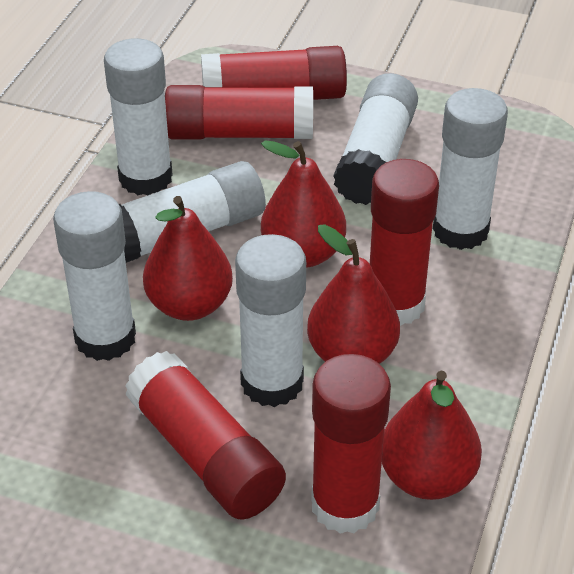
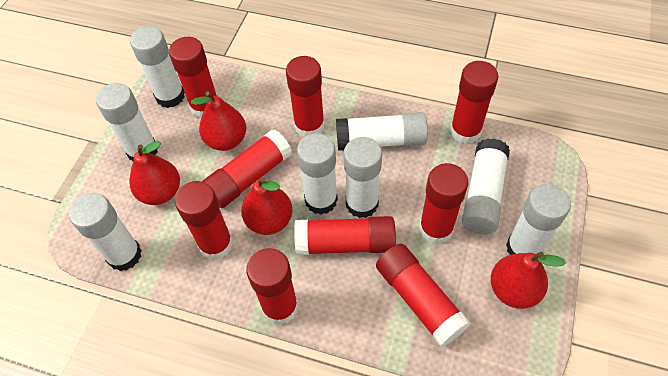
red glue stick: [125,351,286,520] [165,85,313,140] [201,46,347,100] [311,354,391,534] [370,159,439,326] = 5 -> [169,37,217,118] [175,181,233,260] [202,129,292,208] [246,248,298,325] [286,56,325,137] [294,216,396,255] [376,244,471,347] [419,163,468,244] [450,61,498,144] = 9
white glue stick: [53,191,136,361] [104,38,173,195] [119,161,266,263] [235,234,306,407] [333,73,418,205] [433,88,508,250] = 6 -> [69,193,142,271] [96,83,158,161] [130,26,185,108] [297,133,338,215] [336,112,428,151] [343,137,382,218] [462,138,510,234] [506,184,571,255] = 8

